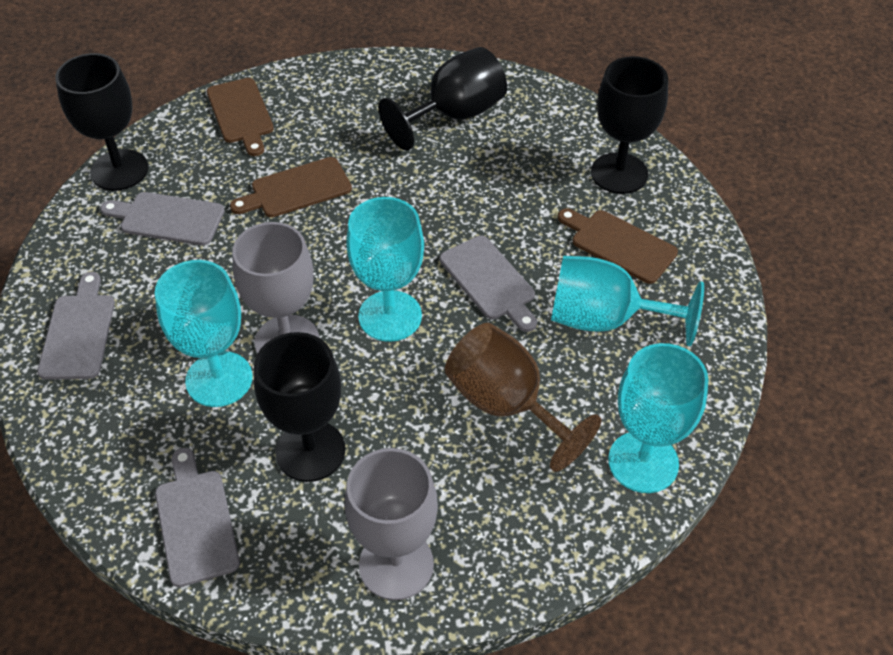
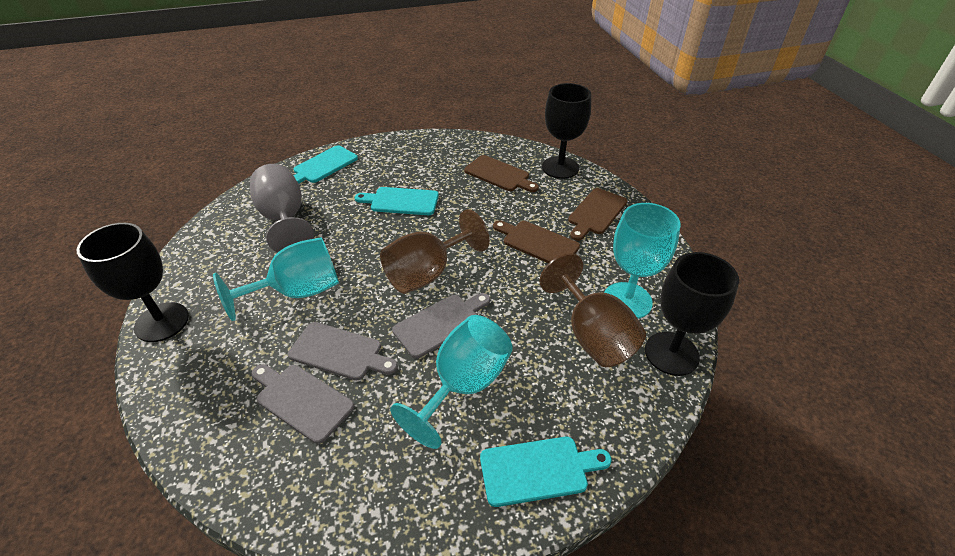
black goblet: [55,53,148,191] [254,332,345,482] [379,47,507,151] [591,56,668,194] = 4 -> [77,223,189,342] [542,83,591,179] [645,252,739,376] = 3
brown goblet: [445,323,601,472] = 1 -> [380,209,490,294] [539,253,646,367] = 2
grey cutting board: [37,272,115,380] [100,192,225,245] [155,448,240,587] [440,235,537,332] = 4 -> [252,364,354,444] [288,322,398,380] [392,293,490,358] = 3
grey goblet: [232,222,319,354] [345,448,438,600] = 2 -> [250,164,314,252] = 1
turquoise cutting board: none = 0 -> [293,146,358,184] [355,187,439,215] [480,437,612,507] = 3
turquoise goblet: [155,260,253,407] [346,197,424,342] [551,256,704,346] [608,343,708,493] = 4 -> [213,237,339,321] [390,315,513,449] [604,203,681,319] = 3

